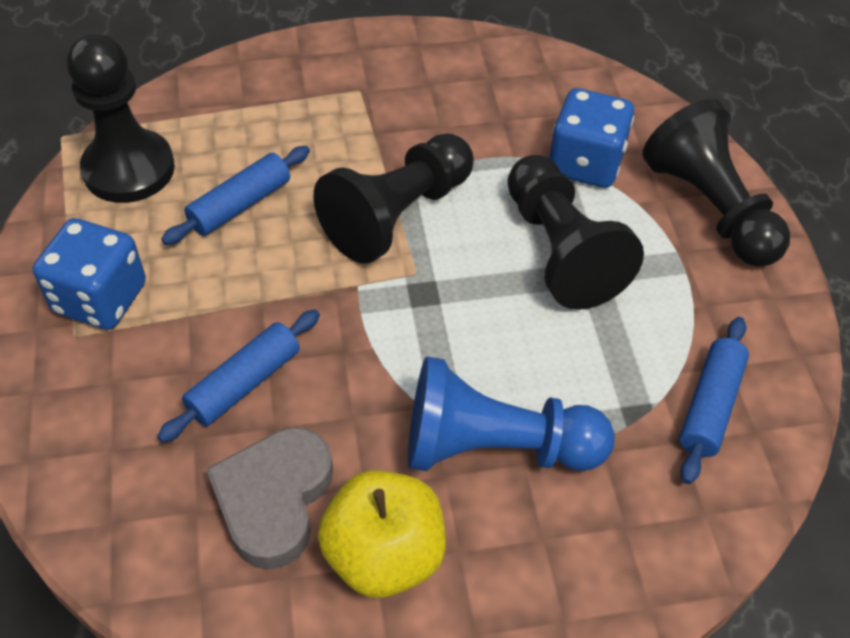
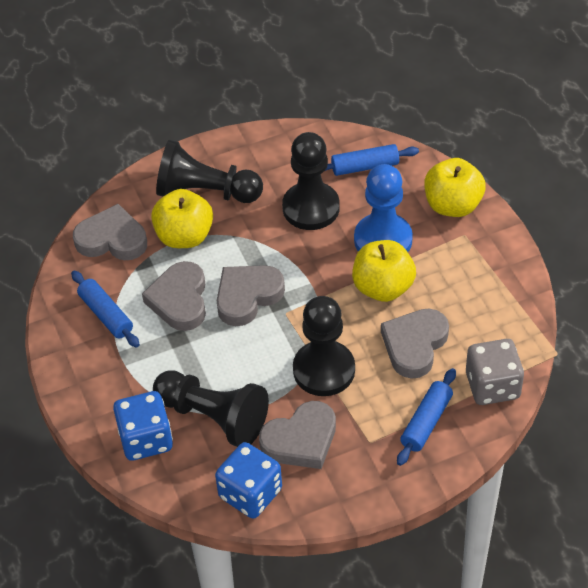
grey dice: none = 0 -> [466,339,524,405] = 1
grey heart: [206,427,333,569] = 1 -> [73,204,147,260] [142,261,206,331] [217,265,285,326] [259,401,336,469] [381,309,449,379] = 5
yellow apple: [318,470,446,598] = 1 -> [151,189,213,248] [352,240,416,302] [424,158,486,217] = 3

